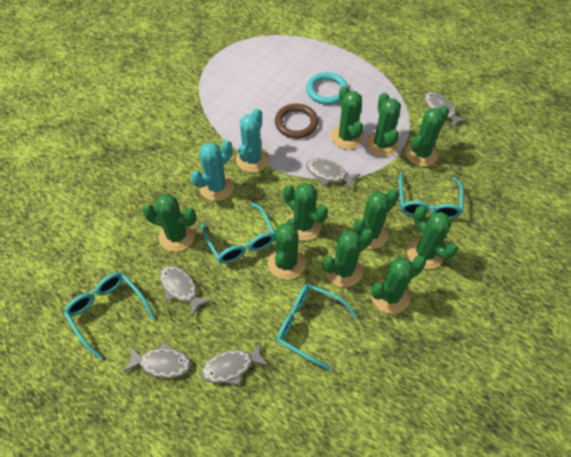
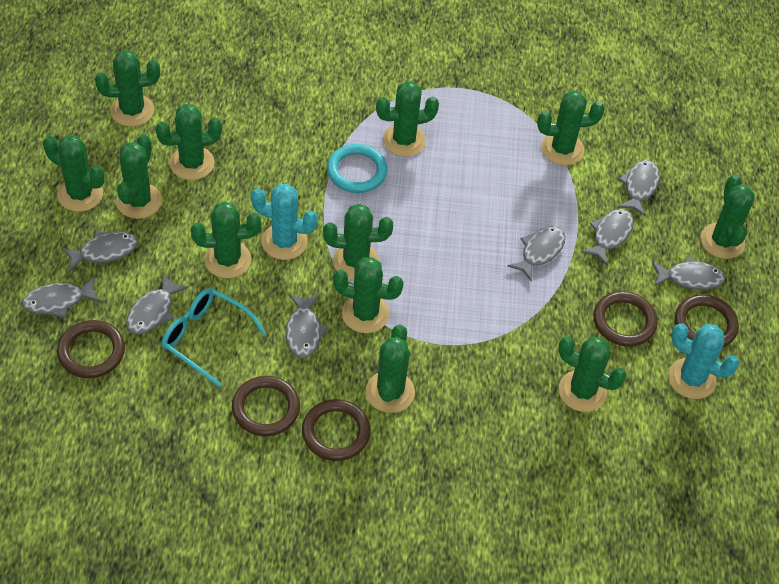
brown ring: [275,104,318,138] = 1 -> [57,320,125,378] [232,376,300,436] [302,399,371,461] [593,291,658,347] [675,294,739,347] = 5
green cactus: [142,194,197,252] [268,218,305,280] [283,183,328,241] [323,228,374,287] [331,86,363,150] [352,189,399,249] [366,93,401,157] [371,256,426,314] [405,106,449,166] [407,206,458,269] = 10 -> [43,135,104,212] [95,50,160,127] [116,134,162,219] [155,104,222,180] [191,201,261,278] [323,204,393,280] [333,257,404,333] [366,324,415,413] [376,81,439,157] [537,90,605,165] [558,336,627,412] [701,175,755,259] = 12
grey fish: [123,342,191,378] [160,266,212,317] [201,342,269,385] [306,158,360,190] [424,92,468,128] = 5 -> [22,277,101,318] [62,231,138,272] [126,274,188,335] [286,294,329,358] [507,226,565,282] [581,209,634,265] [618,160,660,216] [652,256,726,290] = 8
turquoise glasses: [64,272,155,359] [201,203,275,264] [277,284,357,371] [399,173,463,219] = 4 -> [162,288,266,387] = 1

